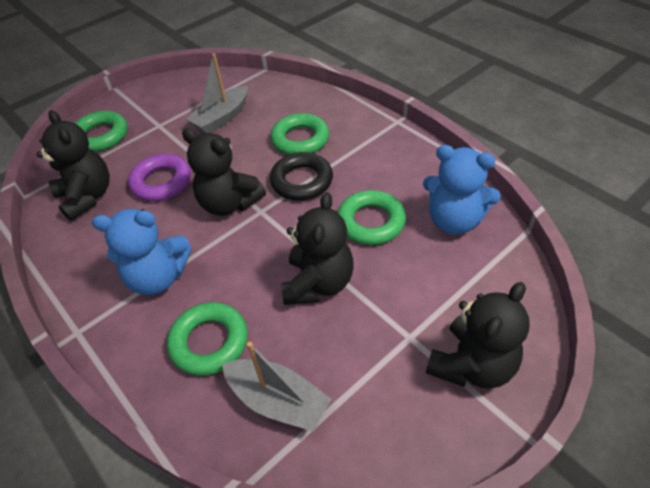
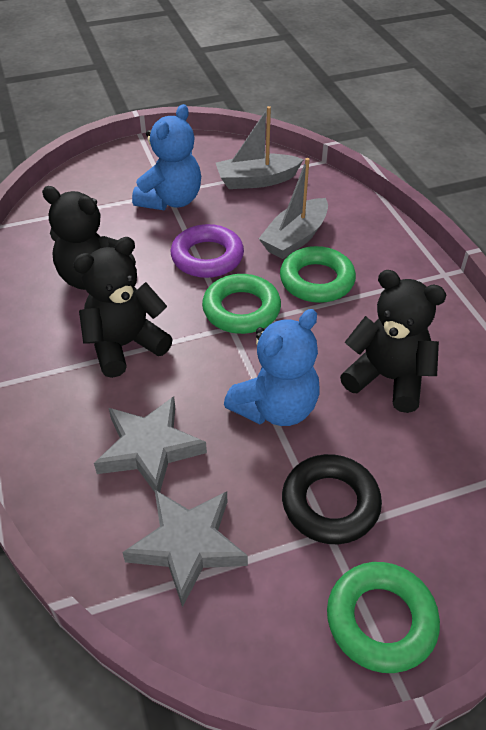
black teddy bear: [37,110,110,221] [182,128,266,216] [282,192,353,305] [426,282,530,389] = 4 -> [42,186,136,290] [73,237,173,378] [340,270,447,413] = 3
green ring: [75,111,127,152] [167,302,248,376] [271,113,329,155] [338,190,406,245] = 4 -> [202,274,281,334] [280,246,356,303] [327,562,440,673] = 3
grey star: none = 0 -> [94,396,207,492] [122,490,248,607] = 2

